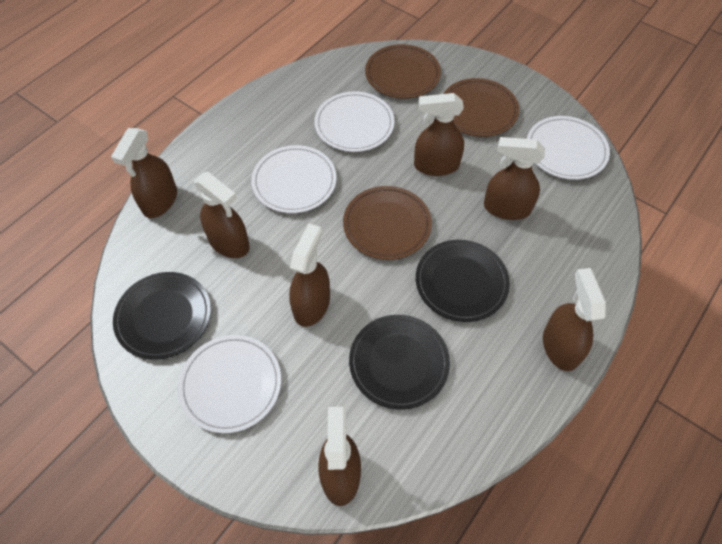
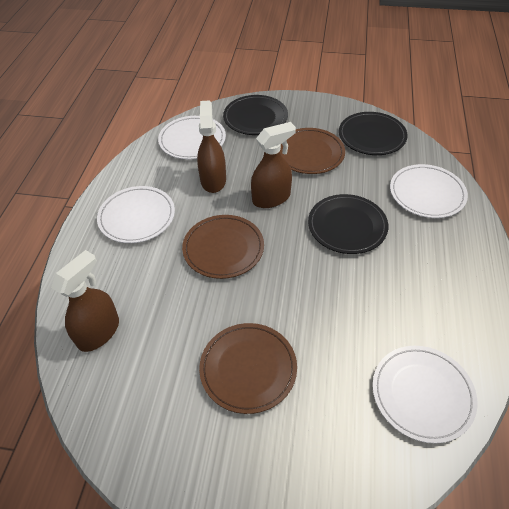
brown spray bottle: [111,128,177,218] [194,172,250,258] [289,224,330,327] [318,407,361,506] [414,93,464,176] [484,137,545,220] [543,268,606,371] = 7 -> [51,250,119,352] [197,100,226,193] [251,122,296,208] = 3

